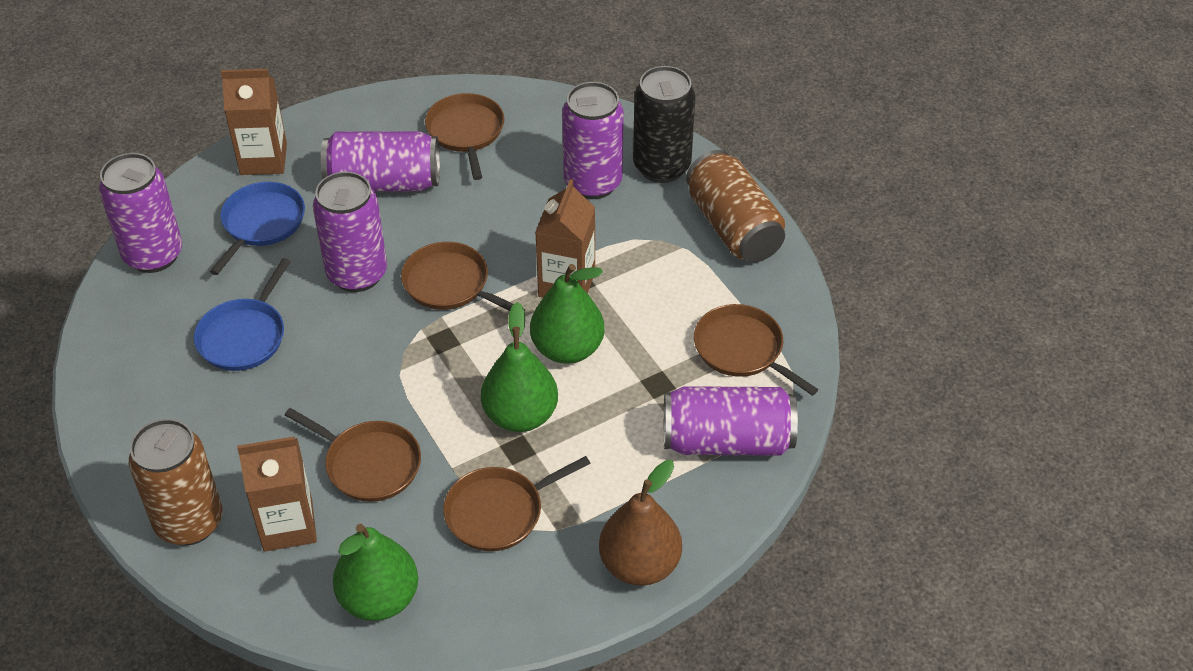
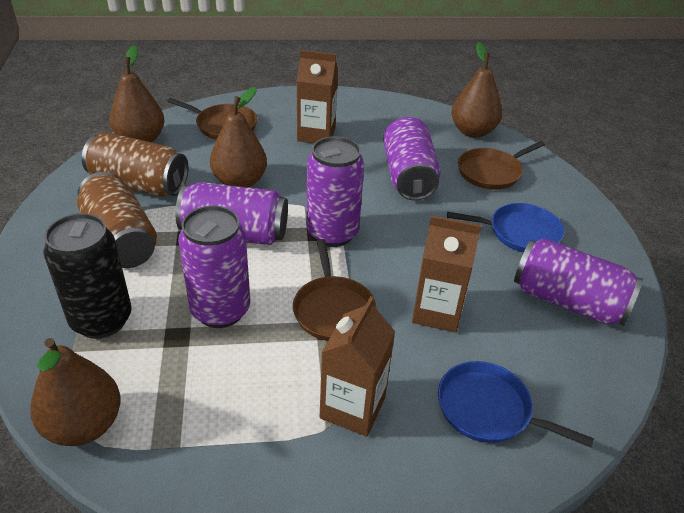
brown pan: [285,408,421,502] [401,242,525,312] [425,93,504,180] [443,456,591,551] [694,304,819,396] = 5 -> [167,98,257,140] [293,239,376,341] [458,141,545,190] = 3
brown pear: [599,460,682,586] = 1 -> [30,338,121,446] [109,45,165,142] [210,87,267,188] [451,42,502,138] = 4
green pear: [333,524,418,621] [481,302,558,432] [530,264,605,364] = 3 -> none = 0

